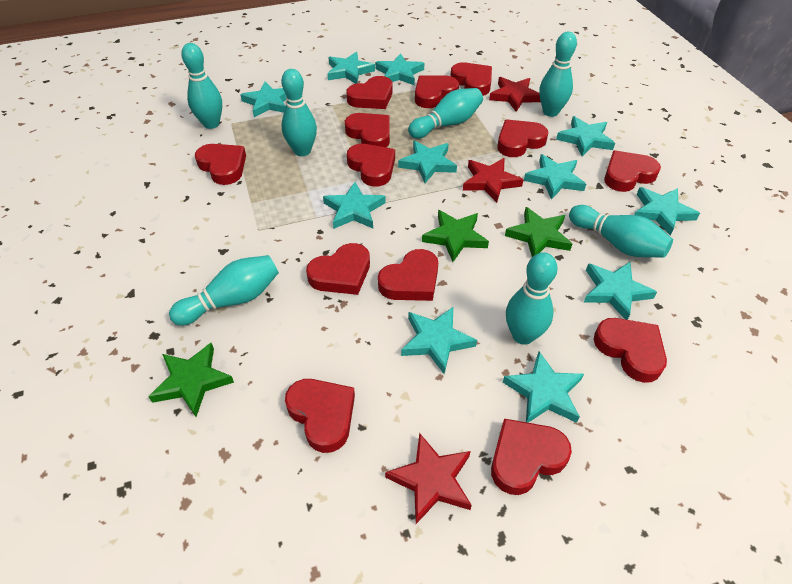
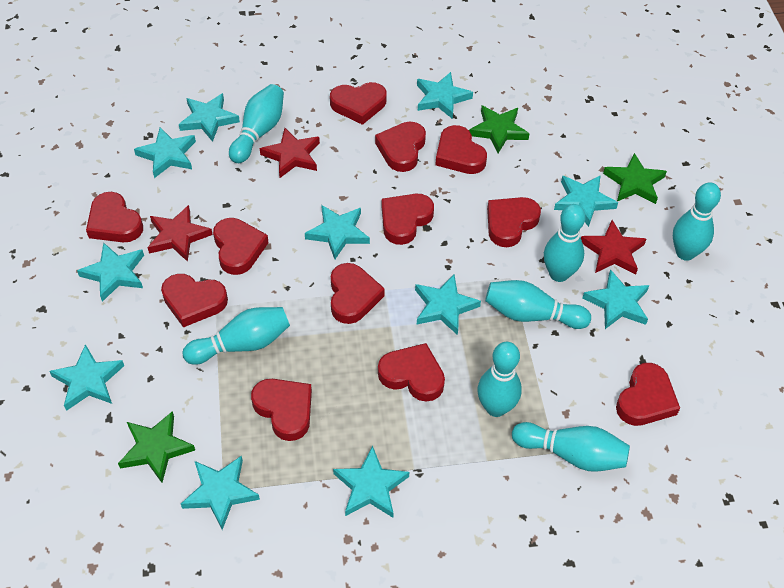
red heart: [195,144,246,185] [285,379,355,453] [306,243,370,295] [345,113,390,147] [346,76,393,109] [347,144,395,186] [378,249,438,301] [415,75,459,108] [450,62,492,96] [491,419,572,495] [497,119,548,157] [594,318,667,383] [604,150,661,192] = 13 -> [86,192,143,242] [161,274,228,328] [213,218,269,275] [251,379,312,441] [330,82,387,125] [331,263,385,324] [375,122,426,172] [378,343,445,402] [382,194,434,245] [435,125,487,174] [487,197,541,247] [616,363,680,426] = 12

